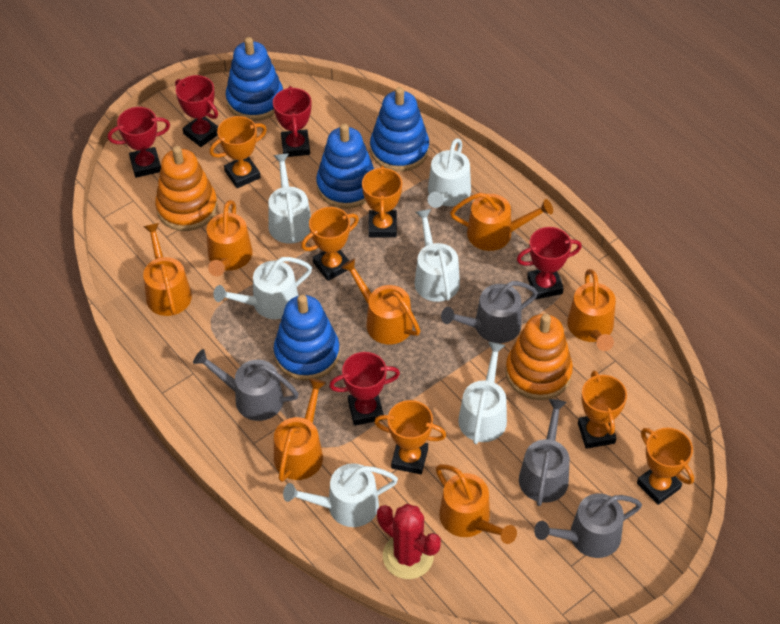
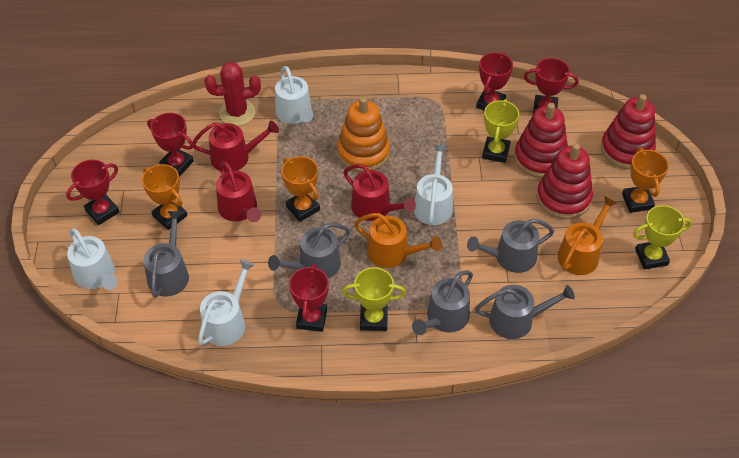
blue stacking toy: [226,37,283,121] [274,295,340,381] [316,124,374,209] [370,87,429,172] = 4 -> none = 0
grey watering can: [193,349,299,421] [441,281,538,343] [519,399,570,506] [534,493,642,558] = 4 -> [143,211,189,298] [268,223,350,278] [412,270,473,335] [467,219,554,273] [475,285,575,339] = 5
orange stacking toy: [155,146,218,231] [505,314,573,400] = 2 -> [337,97,390,172] = 1
orange trophy: [210,116,267,188] [301,207,359,281] [362,166,402,237] [374,400,446,474] [578,371,627,449] [637,428,694,505] = 6 -> [142,164,187,230] [282,156,320,222] [622,148,669,213] = 3
orange watering can: [143,223,192,316] [206,200,253,276] [274,378,326,482] [341,258,421,344] [436,464,517,544] [450,192,553,251] [567,269,616,351] = 7 -> [354,213,442,268] [558,196,617,275] = 2
red stacking toy: none = 0 -> [514,103,568,178] [537,143,593,219] [601,94,656,169] = 3
red watering can: none = 0 -> [193,121,279,172] [216,161,261,222] [343,164,416,221] = 3
white watering can: [213,257,312,319] [268,153,311,244] [283,463,398,527] [414,209,460,302] [428,138,471,208] [458,342,507,444] = 6 -> [67,228,118,290] [198,259,254,346] [275,66,313,124] [414,144,453,225] = 4
yellow trophy: none = 0 -> [342,267,406,331] [482,99,519,163] [633,205,692,270] = 3

